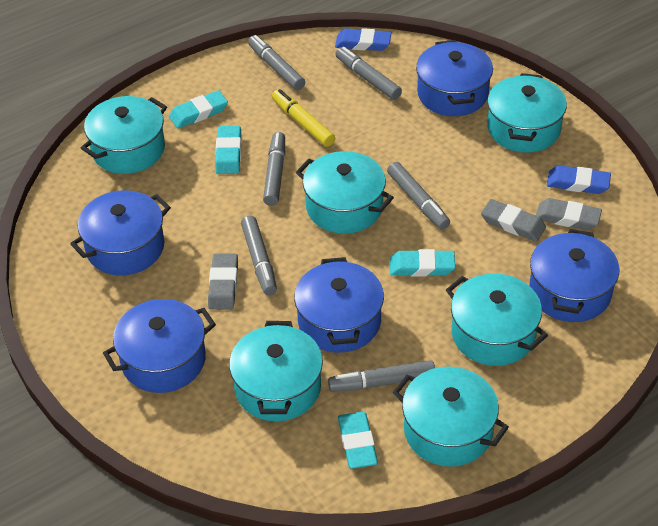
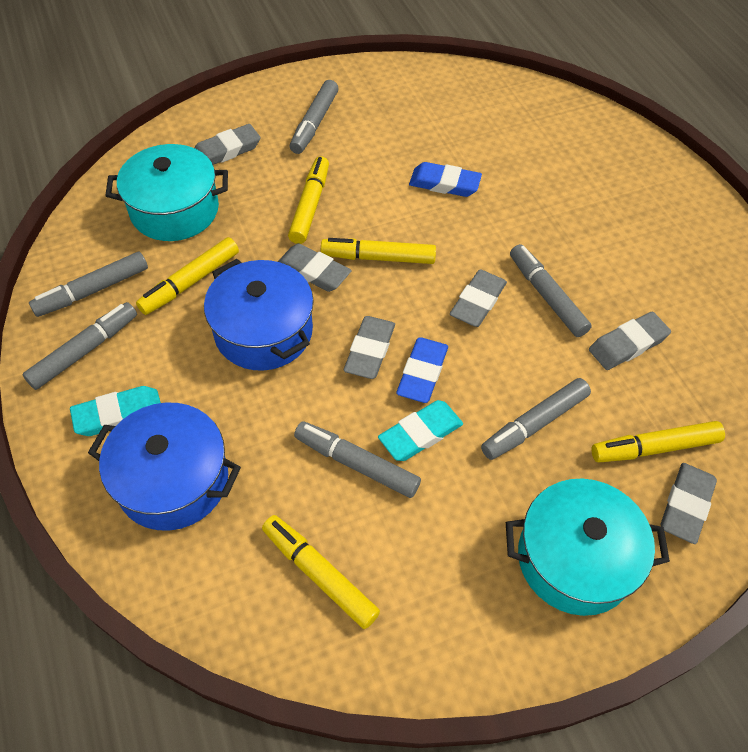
blue pot: [70,190,171,275] [103,299,216,393] [294,257,384,353] [416,40,493,116] [529,229,619,322] = 5 -> [88,403,241,531] [204,259,314,371] = 2
grey eraser: [208,253,238,310] [481,199,546,242] [536,198,602,230] = 3 -> [195,124,261,165] [278,243,352,292] [344,316,395,379] [450,269,507,327] [589,312,671,370] [661,463,717,544] = 6
turquoise eraser: [169,90,228,129] [215,126,241,174] [338,412,378,469] [390,249,455,277] = 4 -> [70,386,161,436] [378,400,463,461] = 2
turquoise pot: [81,96,167,174] [229,321,323,421] [296,151,394,234] [393,367,509,467] [446,273,548,366] [487,73,567,153] = 6 -> [105,144,228,241] [506,479,670,616] = 2
yellow marker: [272,89,335,147] = 1 -> [136,237,239,315] [262,515,380,629] [288,156,329,244] [321,238,436,264] [592,421,725,462] = 5

